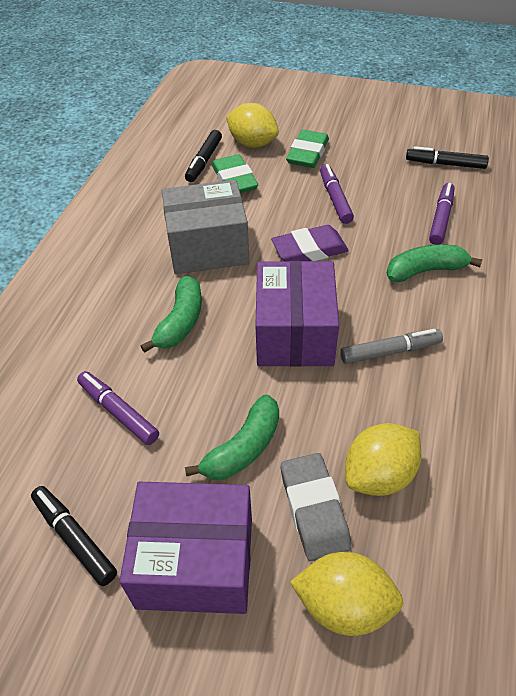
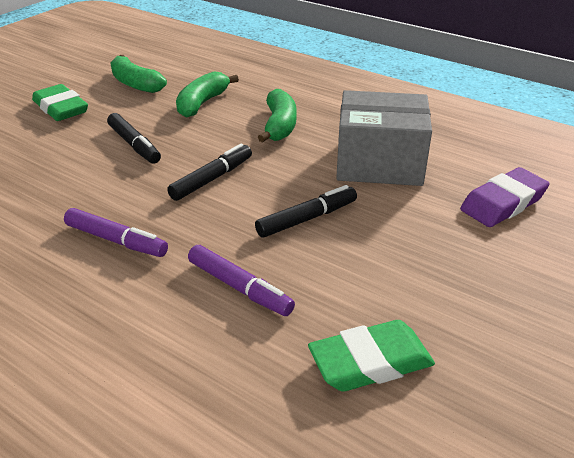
grey eraser: [281,453,351,561] = 1 -> none = 0
grey marker: [340,329,443,364] = 1 -> none = 0
purple box: [119,482,252,614] [255,261,339,367] = 2 -> none = 0
purple marker: [77,371,159,445] [320,164,354,224] [429,183,454,245] = 3 -> [64,208,168,257] [188,245,295,316] = 2
yellow lemon: [226,103,279,148] [290,552,403,636] [345,423,421,496] = 3 -> none = 0

